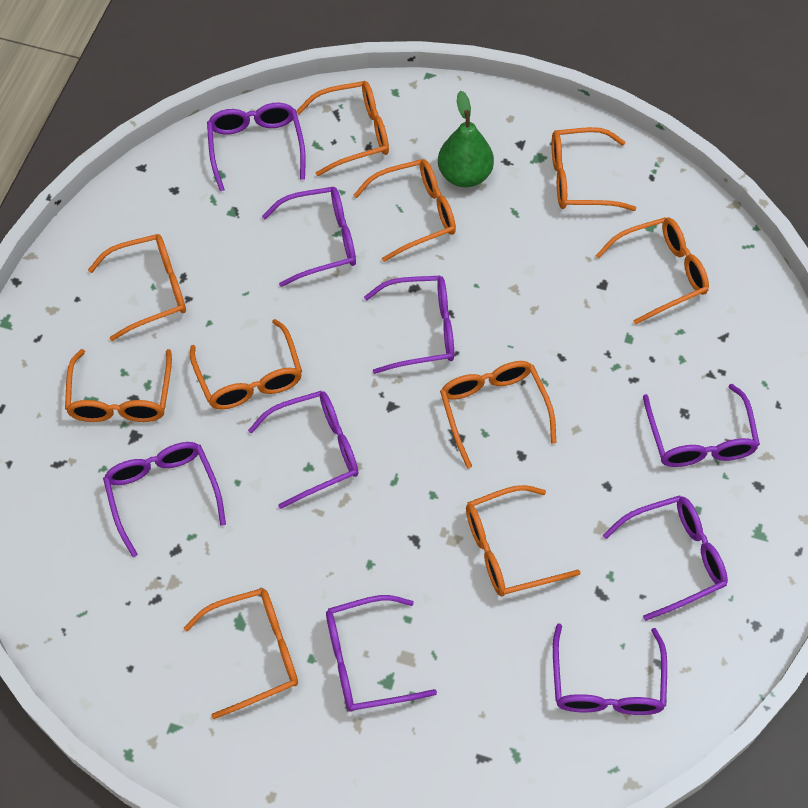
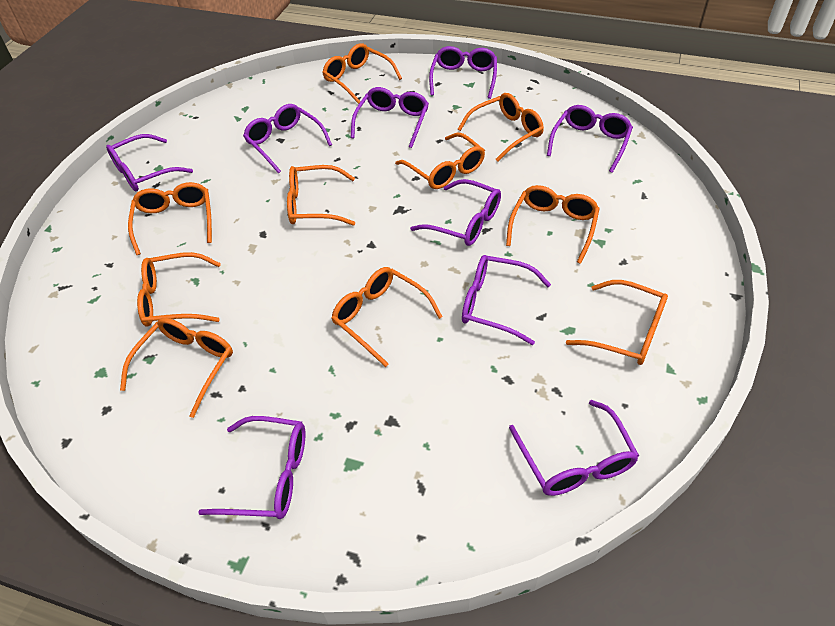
green pear: [438,91,494,188] = 1 -> none = 0

